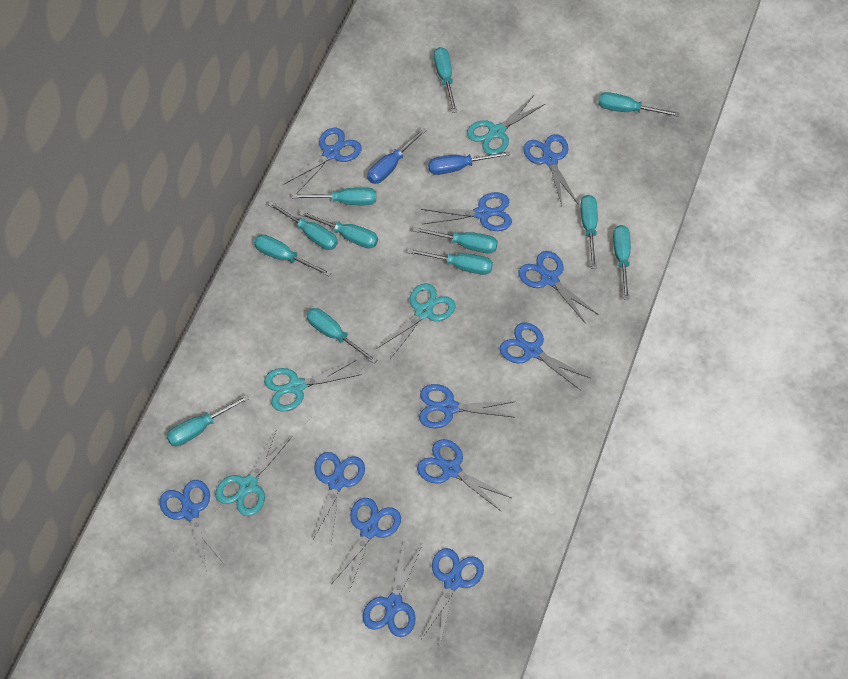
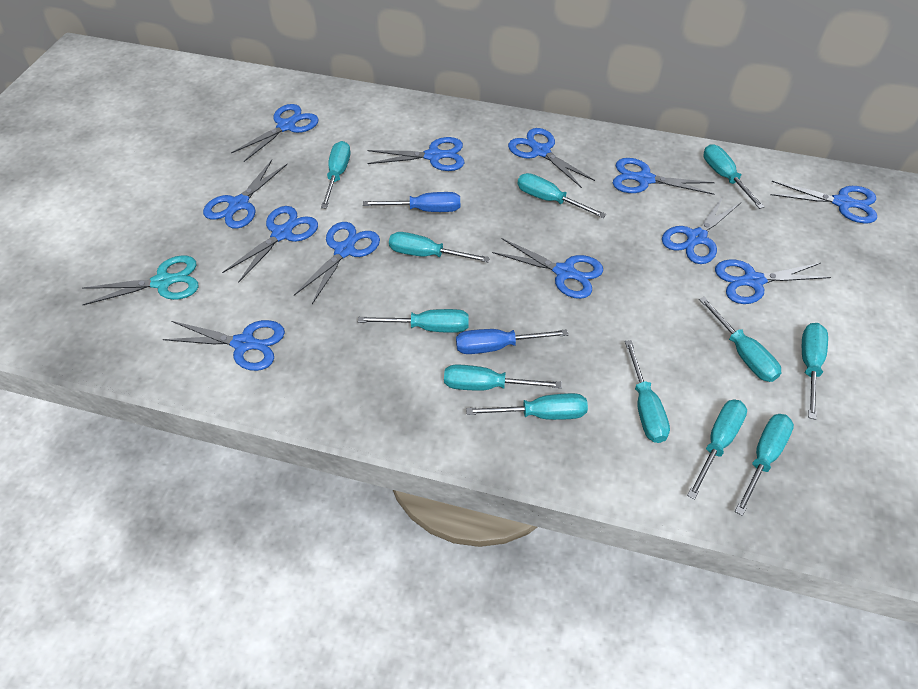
turquoise scissors: [215,429,292,516] [264,360,362,412] [376,283,455,359] [467,95,545,155] = 4 -> [82,255,199,305] = 1

